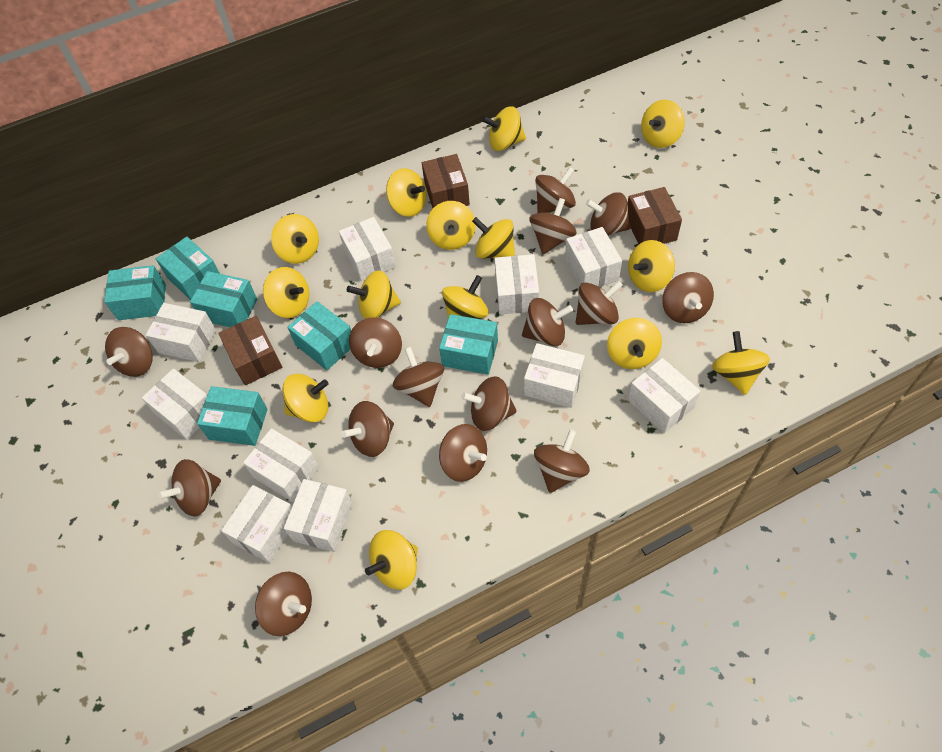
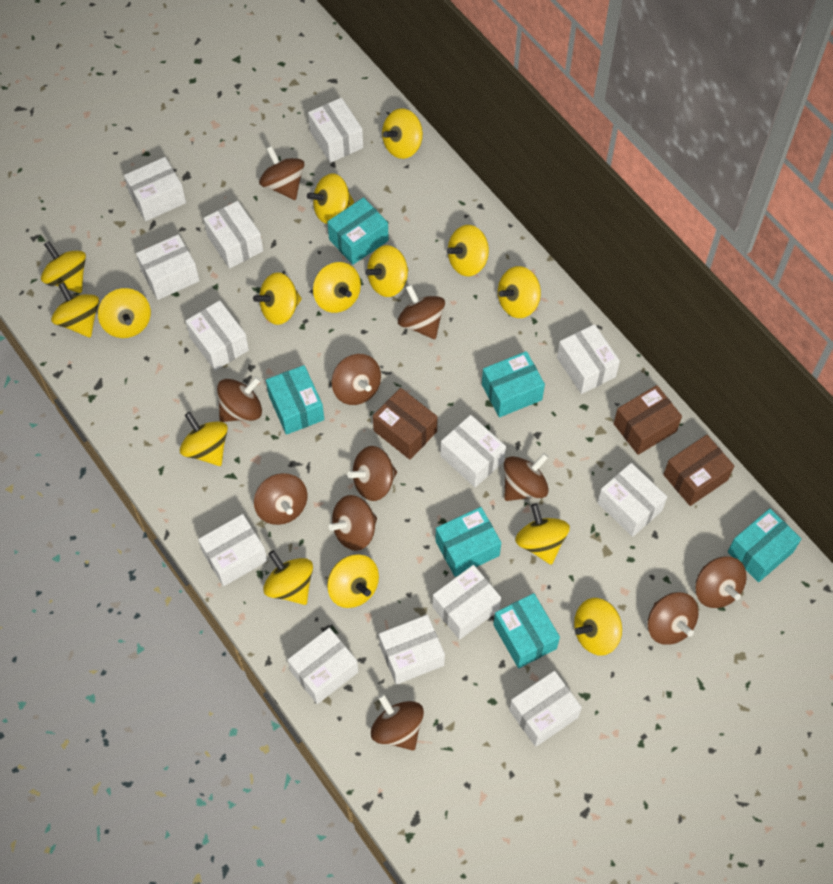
brown spinning top: [105,327,153,377] [158,459,221,517] [255,572,312,636] [342,401,394,457] [349,317,402,368] [393,347,444,407] [439,424,487,482] [462,376,517,431] [522,298,573,346] [529,198,577,254] [534,429,590,493] [535,167,576,213] [576,281,623,325] [586,192,631,236] [662,272,714,323] = 15 -> [217,376,262,422] [254,473,307,525] [259,146,305,200] [328,495,377,551] [332,354,381,405] [347,446,397,501] [371,694,424,751] [398,284,445,339] [504,453,549,501] [647,592,699,645] [695,556,747,608] = 11
white box: [142,368,207,440] [146,303,216,362] [221,485,292,563] [243,428,319,502] [284,479,353,552] [339,217,396,282] [495,254,539,314] [524,343,585,408] [565,227,622,287] [628,358,700,433] = 10 -> [124,157,186,221] [136,234,200,300] [186,300,249,371] [198,514,268,586] [203,201,263,269] [288,628,359,704] [308,98,363,163] [379,615,445,685] [432,565,501,640] [440,415,506,487] [509,671,582,747] [557,324,620,394] [597,463,667,537] = 13
yellow spinning top: [263,267,310,318] [271,214,319,264] [282,374,329,423] [347,270,401,319] [365,530,418,590] [386,168,427,217] [426,201,476,250] [442,275,489,319] [472,217,515,258] [482,106,526,151] [607,318,662,369] [628,240,675,292] [641,100,685,148] [712,331,770,395] = 14 -> [41,241,86,293] [51,282,99,338] [98,288,151,338] [180,412,228,466] [253,272,302,325] [263,550,313,605] [307,173,354,224] [313,262,361,313] [327,554,379,608] [365,245,408,297] [382,108,423,159] [447,225,489,276] [498,266,541,318] [515,503,570,565] [574,598,622,656] = 15

